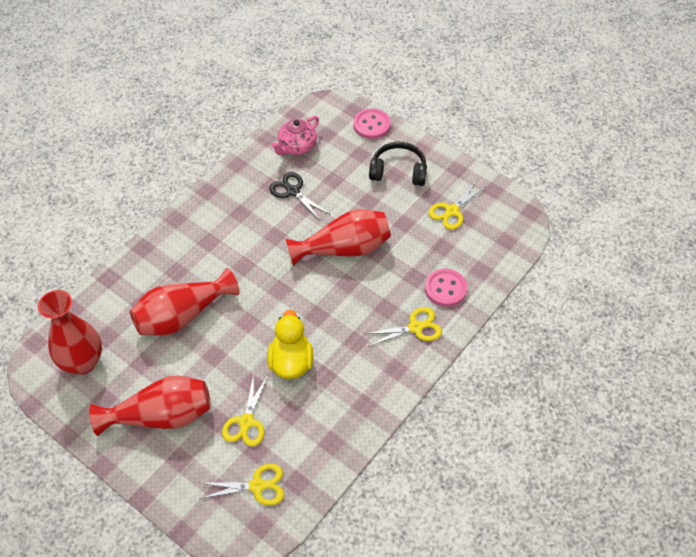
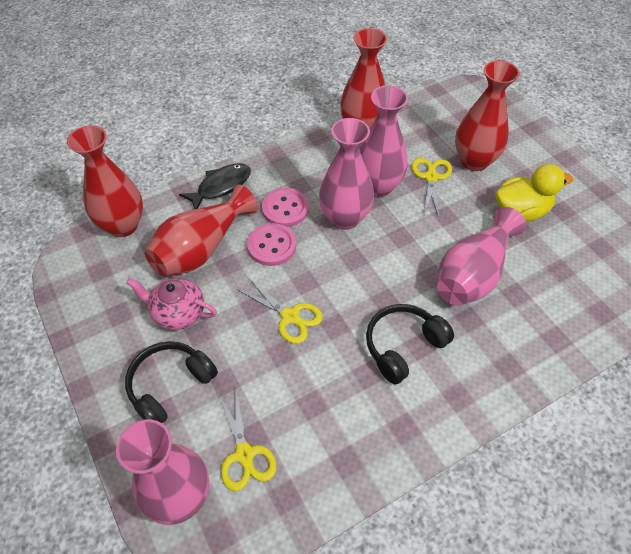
black fish: none = 0 -> [179,163,251,209] = 1
black headphones: [369,142,427,186] = 1 -> [125,341,218,423] [366,304,454,385] = 2
black scissors: [269,172,329,219] = 1 -> none = 0
pink vase: none = 0 -> [116,419,209,525] [319,118,374,230] [359,85,408,197] [437,207,526,306] = 4
yellow scissors: [199,464,284,505] [222,374,268,447] [364,307,442,347] [429,181,487,230] = 4 -> [218,391,277,491] [237,278,323,344] [411,158,452,217] = 3

